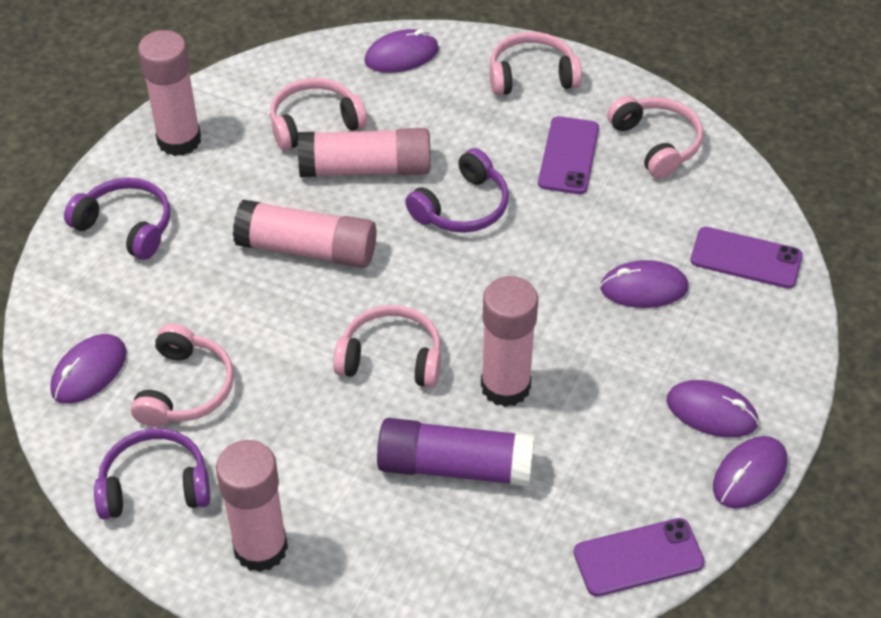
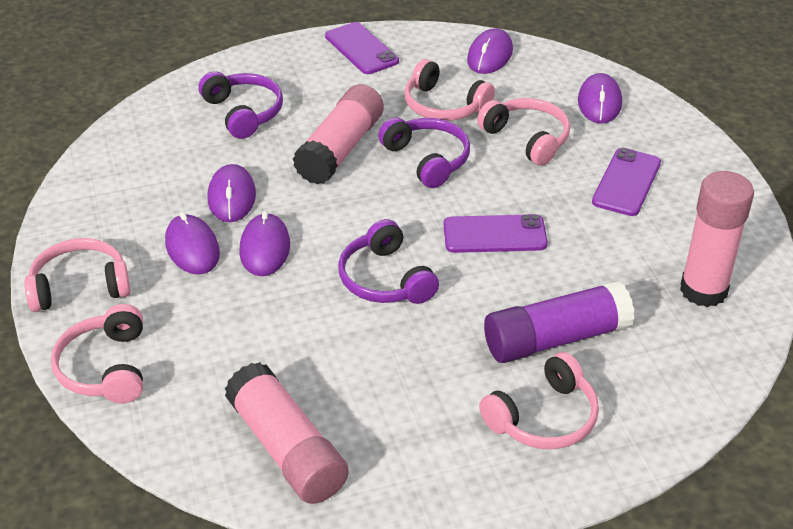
pink glue stick: [138,30,201,156] [216,440,288,572] [233,200,377,268] [298,128,431,177] [481,276,538,407] = 5 -> [225,362,348,504] [293,84,384,185] [680,171,754,307] = 3

